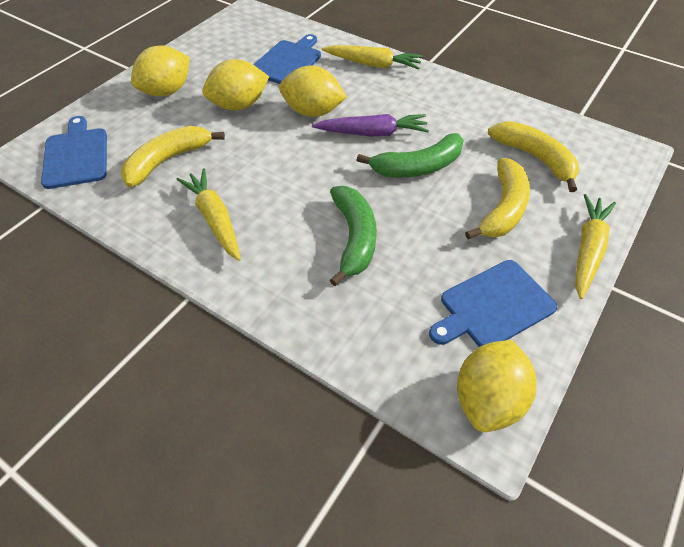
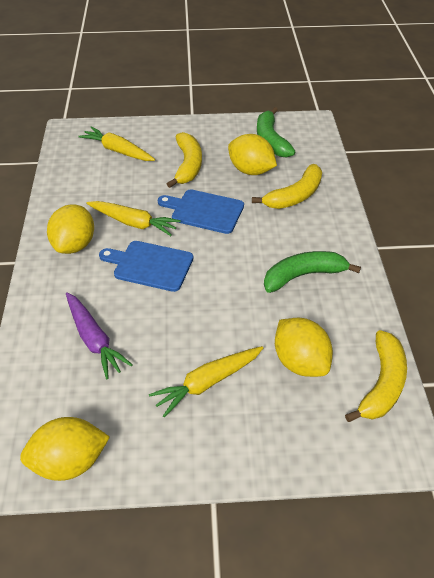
blue cutting board: [41,116,107,189] [253,34,321,84] [429,260,557,347] = 3 -> [99,241,193,292] [158,189,244,234] = 2

